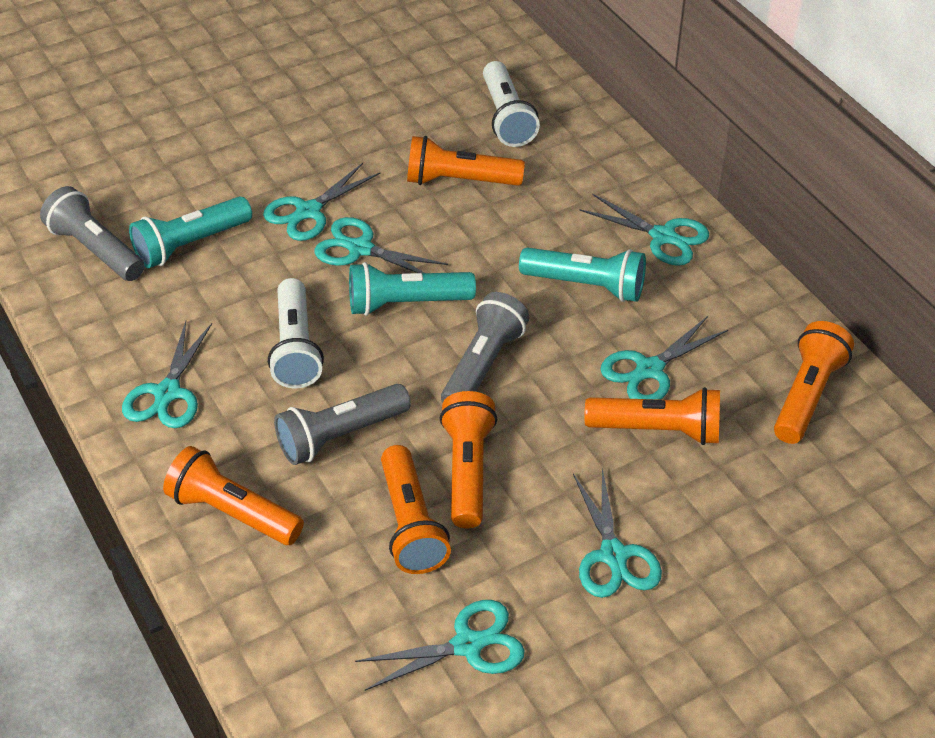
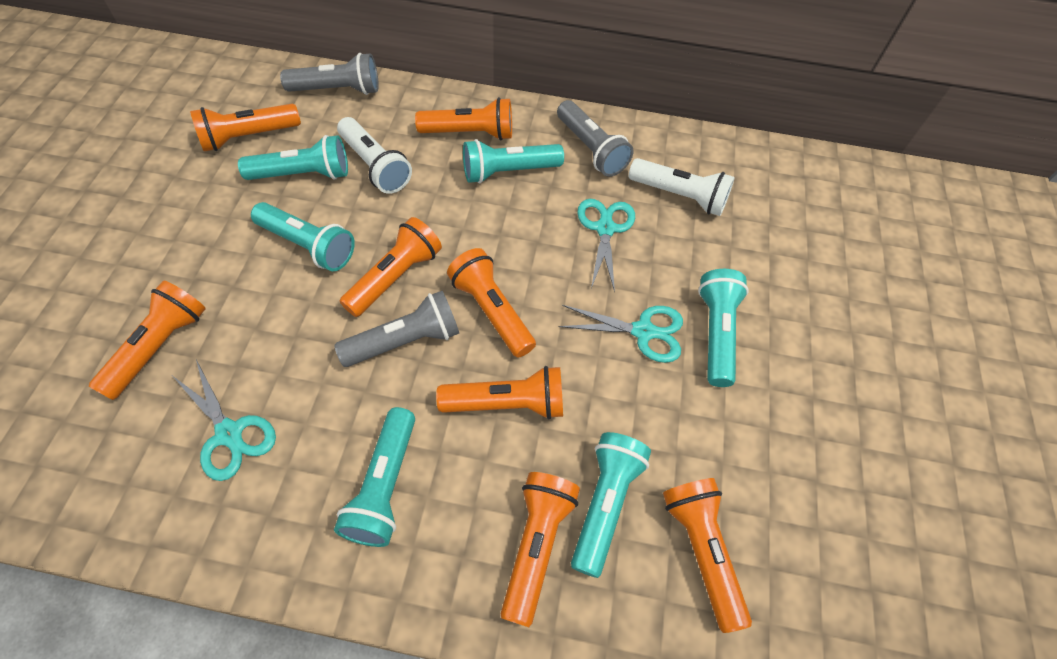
orange flashlight: [163,446,304,545] [381,445,451,574] [407,136,525,186] [439,391,497,528] [585,387,720,445] [774,321,854,444] = 6 -> [89,280,206,400] [190,104,301,152] [340,217,442,317] [415,97,512,140] [436,366,563,419] [447,248,536,358] [501,472,580,627] [663,478,752,633] = 8
turquoise flashlight: [129,197,252,269] [349,262,476,316] [519,247,646,302] = 3 -> [238,135,348,180] [251,202,355,271] [334,407,415,547] [463,139,564,183] [571,432,651,578] [698,269,749,387] = 6
turquoise scissors: [122,321,212,428] [263,163,380,241] [314,217,448,273] [355,600,525,691] [573,468,662,598] [580,194,709,266] [600,316,728,400] = 7 -> [173,360,276,481] [558,305,683,363] [577,199,635,293] = 3

